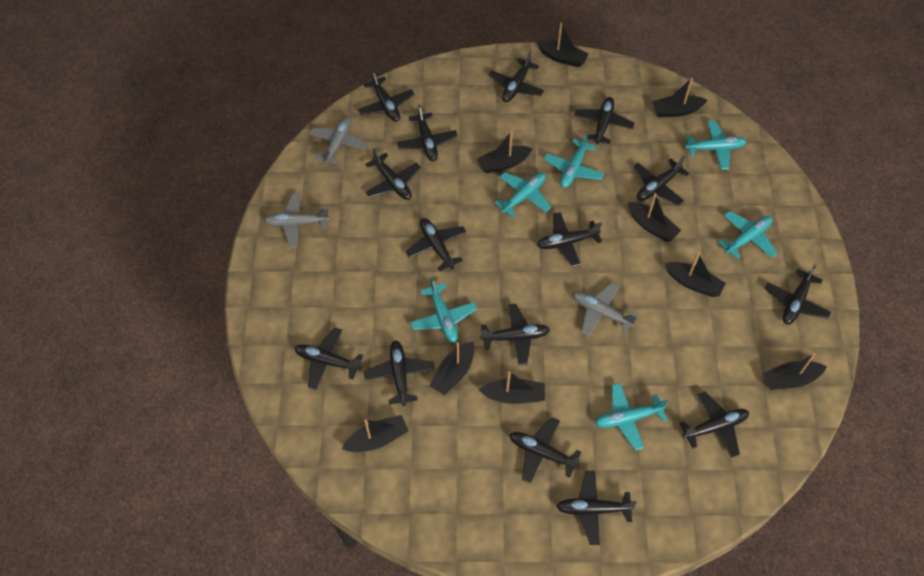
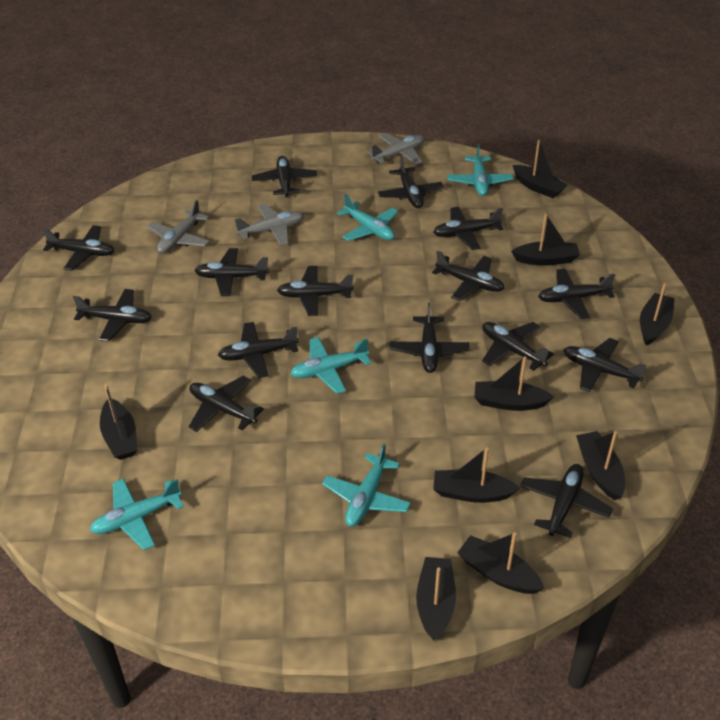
turquoise plane: [410,277,477,343] [494,172,551,217] [544,133,604,188] [595,383,668,450] [685,121,747,170] [719,211,777,259] = 6 -> [90,478,184,550] [290,337,371,394] [322,443,411,527] [337,194,398,241] [447,144,514,196] = 5

